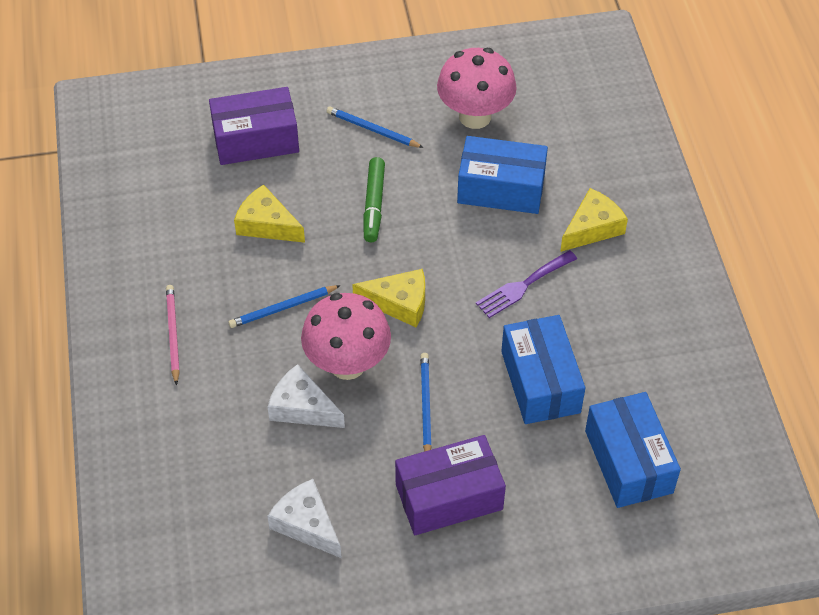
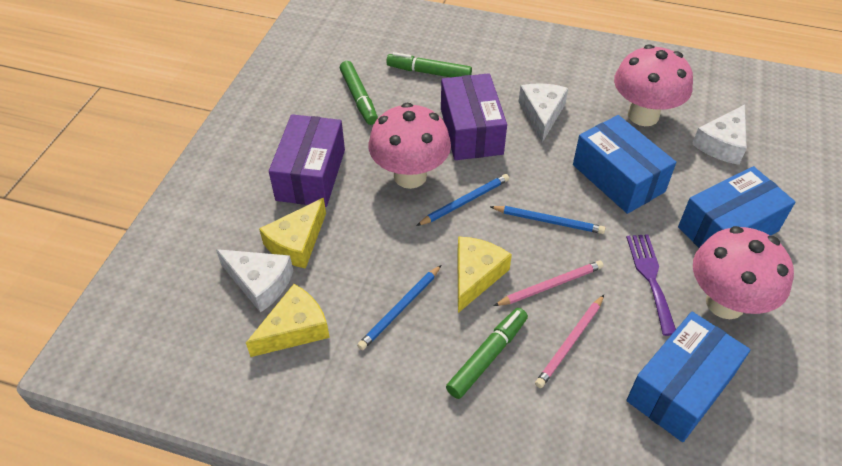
green marker: [363,157,385,242] = 1 -> [340,61,378,125] [386,52,472,77] [446,308,528,399] = 3
pink mushroom: [301,293,391,380] [437,48,517,129] = 2 -> [368,103,451,189] [614,45,693,126] [693,226,794,319] = 3
pink pencil: [166,285,180,386] = 1 -> [494,261,604,306] [535,295,604,388] = 2
white cheese: [267,479,342,558] [268,364,345,428] = 2 -> [216,249,293,313] [519,83,568,143] [692,105,747,165] = 3

